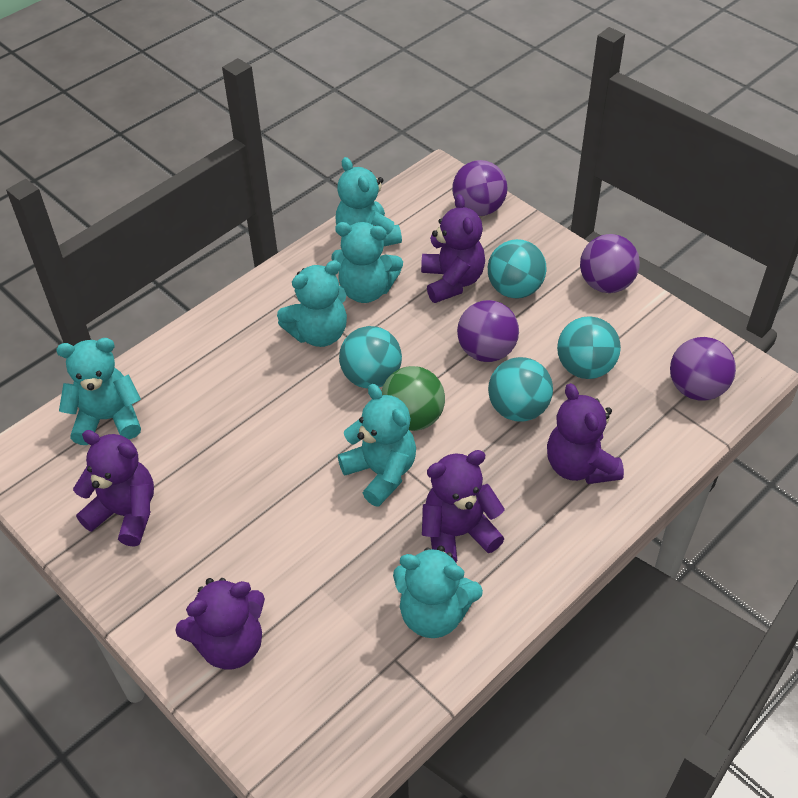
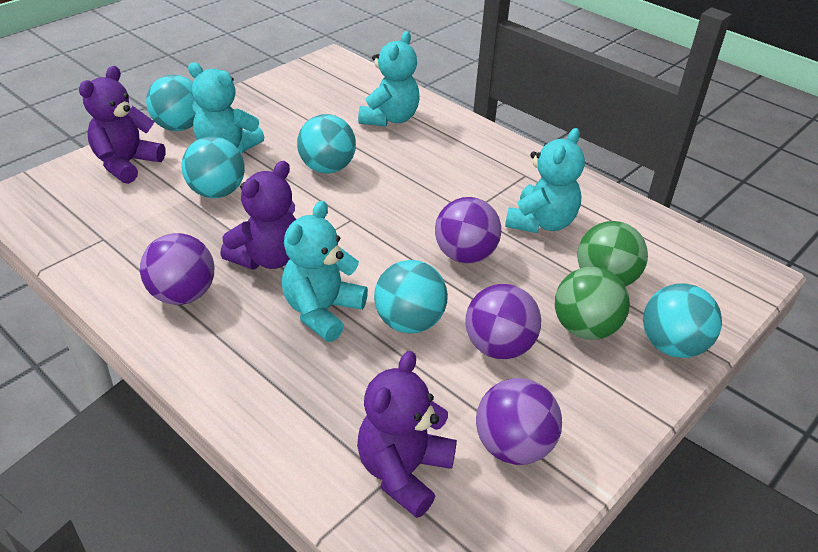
green ball: [382,366,445,431] = 1 -> [555,267,630,340] [577,221,648,287] = 2
purple teddy bear: [73,430,154,547] [175,578,265,670] [421,194,485,303] [422,450,505,562] [547,383,624,484] = 5 -> [79,66,166,184] [220,161,296,270] [357,351,457,518] = 3
turquoise ball: [339,326,402,389] [488,239,546,299] [488,357,553,422] [557,316,621,379] = 4 -> [146,75,196,131] [181,136,245,198] [297,114,356,173] [374,260,448,334] [643,283,722,358] = 5
turquoise teddy bear: [56,338,141,445] [277,260,347,347] [331,222,403,303] [336,157,402,246] [338,384,416,507] [393,546,483,638] = 6 -> [188,62,264,153] [282,201,368,342] [358,31,420,127] [505,128,585,233] = 4

